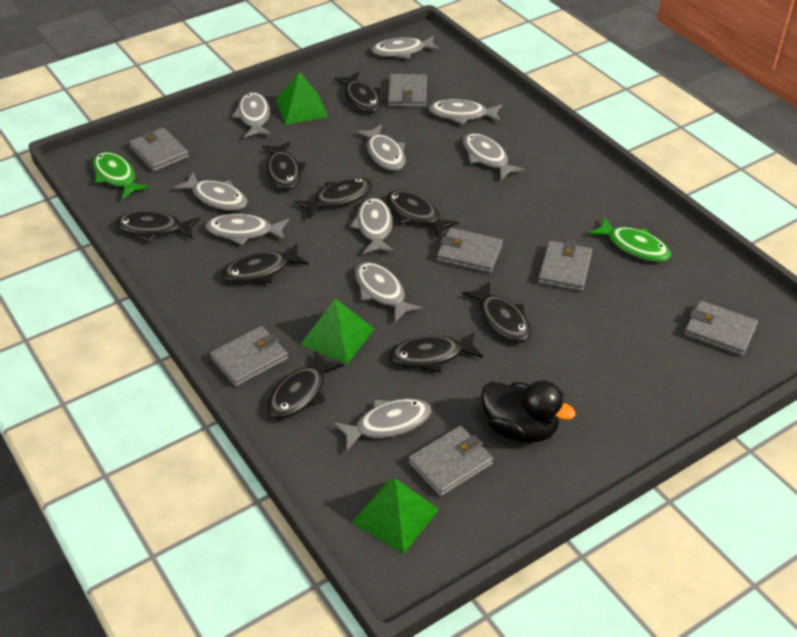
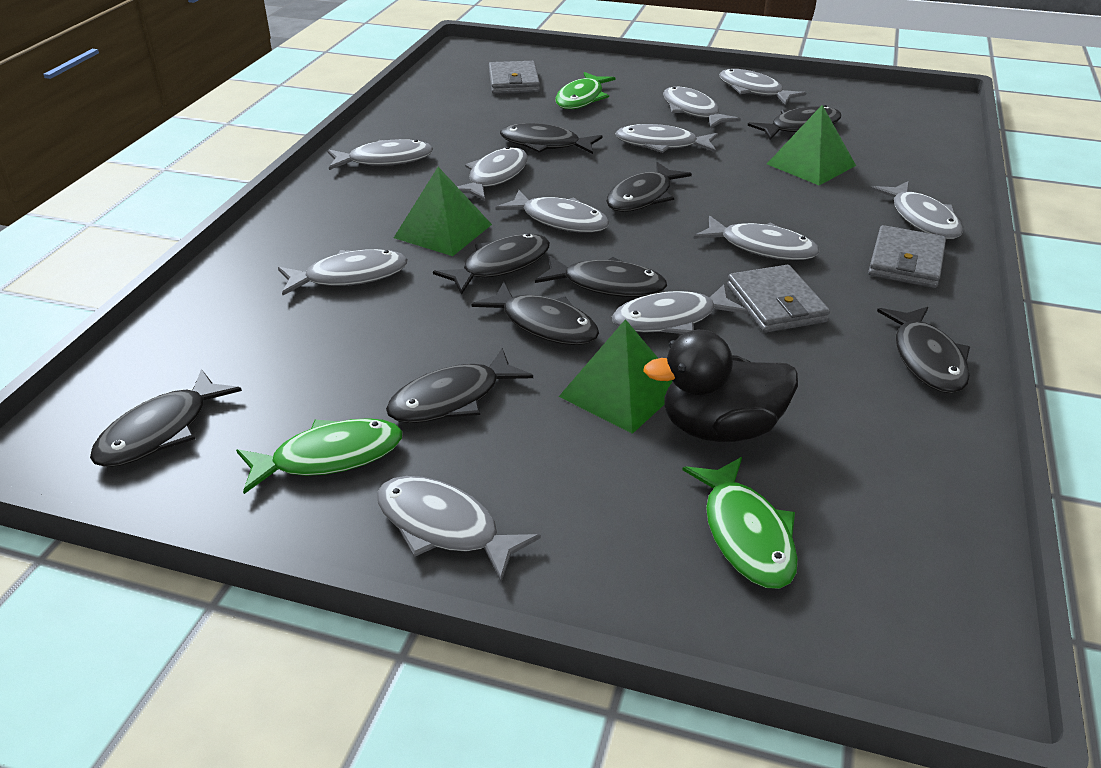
green fish: [93,152,149,200] [588,216,671,262] = 2 -> [236,418,403,494] [555,72,615,109] [683,457,798,589] = 3
grey fish: [174,172,247,211] [205,214,289,245] [232,92,272,138] [333,398,431,451] [350,198,395,254] [355,262,423,322] [356,124,406,171] [371,35,440,59] [429,99,502,125] [463,133,525,180] = 10 -> [278,249,408,296] [327,139,434,170] [377,476,541,582] [457,147,528,201] [495,190,610,233] [612,284,748,334] [615,124,718,153] [663,86,741,129] [693,216,820,260] [719,69,806,105] [871,181,963,239] = 11
grey wallet: [129,128,189,172] [210,326,288,387] [388,74,427,108] [409,426,493,497] [437,228,503,273] [538,241,592,292] [684,301,758,356] = 7 -> [489,61,540,94] [727,265,830,333] [868,225,946,288] = 3

